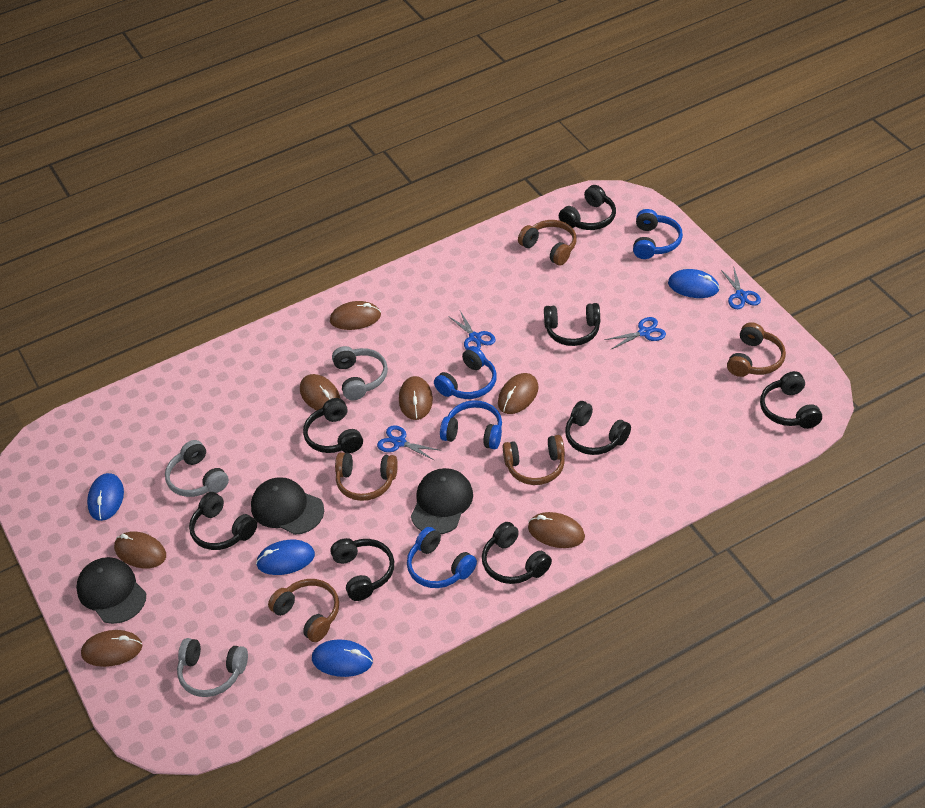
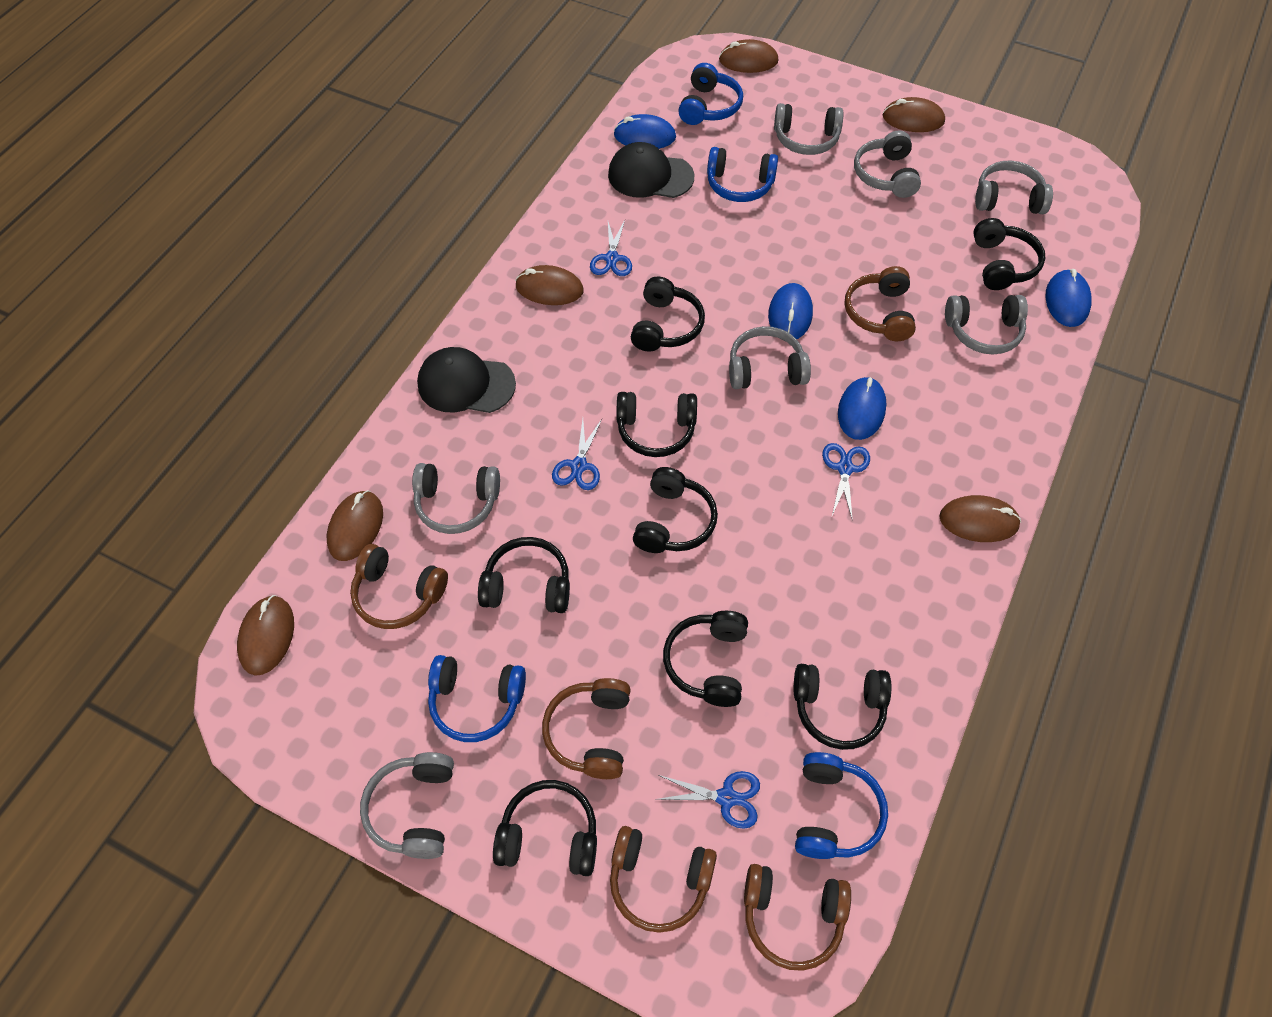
black cap: [76,557,146,624] [251,477,324,535] [411,468,473,534] = 3 -> [417,347,516,413] [608,142,694,198] = 2
brown mouse: [81,630,142,667] [114,532,166,569] [300,374,340,410] [330,301,381,330] [399,376,433,420] [498,373,539,414] [528,512,585,548] = 7 -> [237,595,294,676] [327,490,383,561] [515,265,584,305] [719,39,778,73] [883,97,945,132] [939,495,1021,542] = 6
grey headphones: [165,440,229,497] [177,638,248,697] [332,346,388,400] = 3 -> [360,752,454,859] [412,463,500,534] [729,326,811,389] [774,103,843,155] [854,130,921,198] [945,295,1028,354] [975,161,1053,214] = 7

